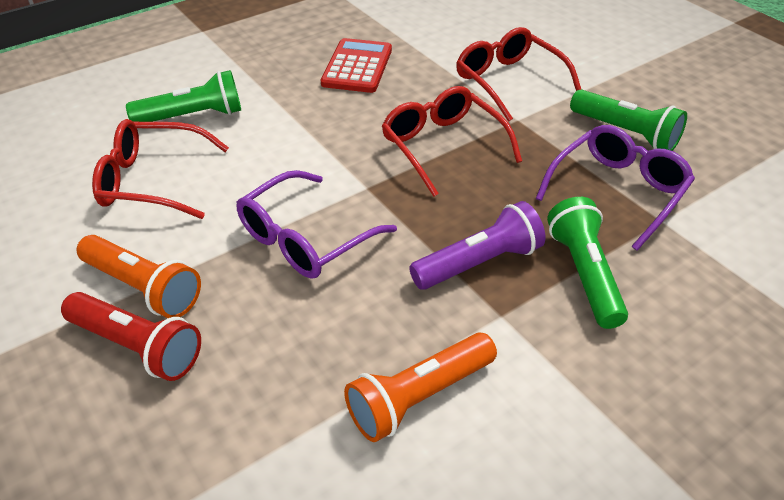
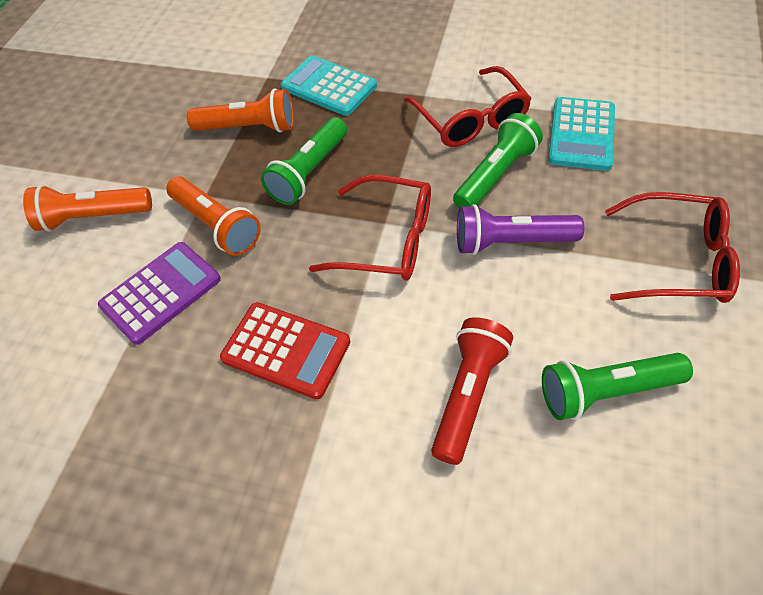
orange flashlight: [77,235,201,318] [344,333,497,442] = 2 -> [23,185,152,232] [166,177,261,256] [187,88,294,133] = 3
purple calculator: none = 0 -> [98,242,221,345] = 1
purple glasses: [236,170,397,279] [535,125,695,251] = 2 -> none = 0
turquoise calculator: none = 0 -> [281,55,377,116] [548,97,615,171] = 2

